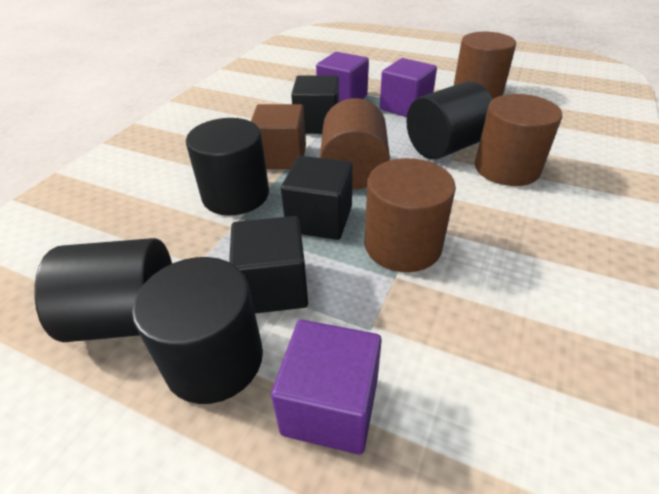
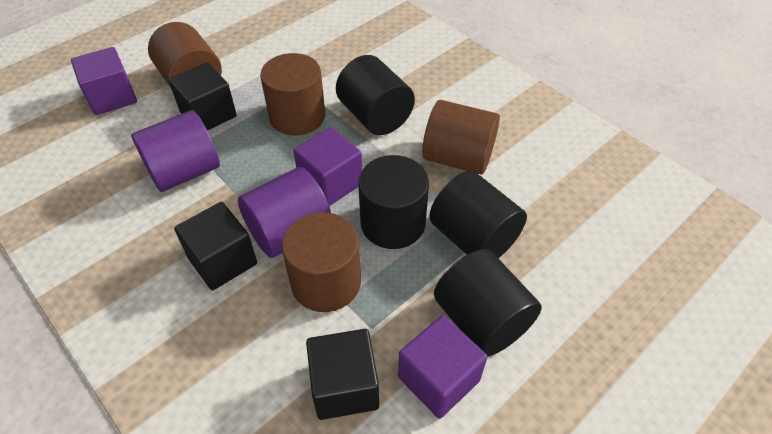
brown cube: [251,104,306,169] = 1 -> none = 0
purple cylinder: none = 0 -> [131,110,220,192] [238,167,331,258] = 2

